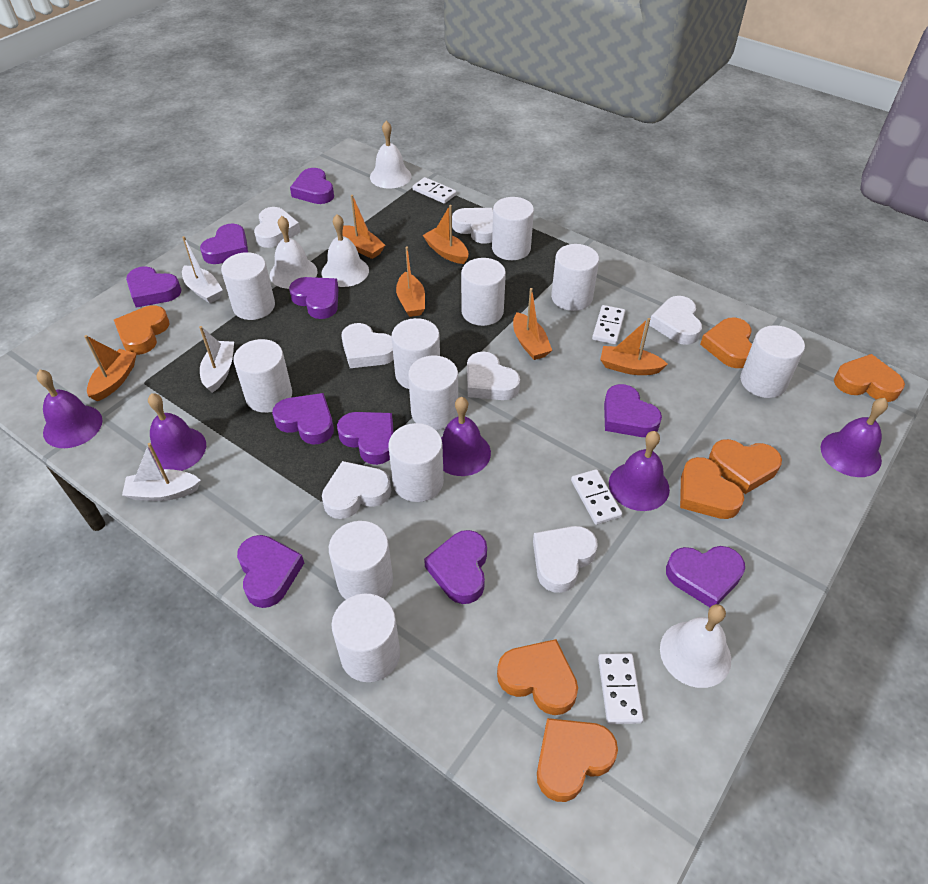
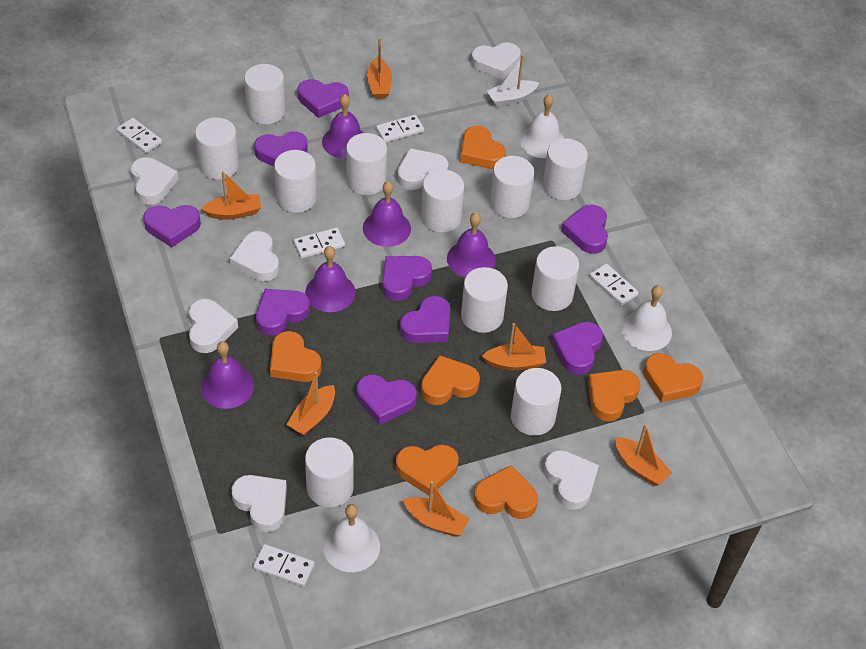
purple heart: [126,266,181,308] [200,223,248,264] [237,535,304,608] [272,393,334,445] [289,277,339,319] [290,168,334,204] [337,412,394,465] [424,530,487,604] [604,384,662,437] [666,546,745,607] = 10 -> [143,205,201,248] [254,131,308,167] [256,289,310,336] [298,79,349,118] [357,375,417,425] [382,256,432,301] [400,296,450,343] [551,322,603,375] [561,205,608,254] = 9
white bell: [270,216,318,289] [321,214,369,287] [370,121,412,189] [660,604,731,688] = 4 -> [323,504,380,572] [520,94,564,158] [621,285,672,351] = 3
white boat: [122,443,201,501] [182,236,223,303] [199,326,234,393] = 3 -> [487,54,539,107] = 1
white domino: [412,177,457,204] [571,469,622,525] [592,305,625,344] [598,653,643,724] = 4 -> [117,118,162,153] [253,544,315,587] [294,228,345,258] [376,115,424,143] [590,263,639,306] = 5

